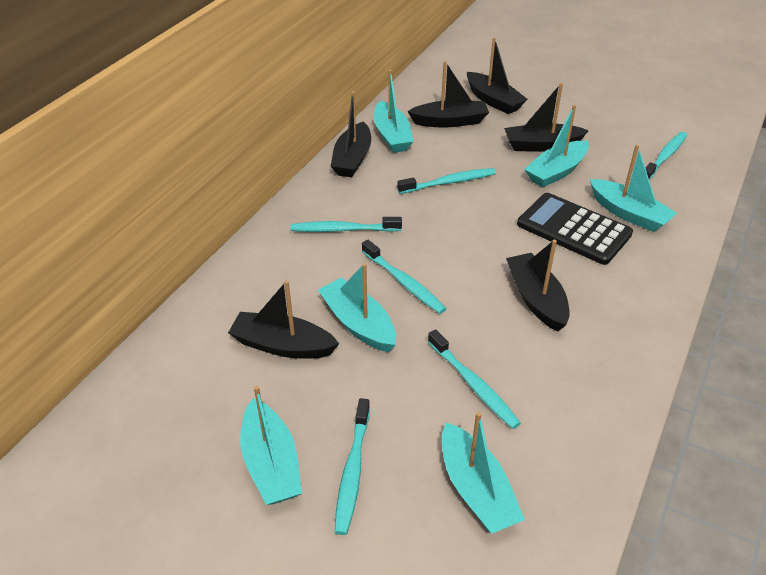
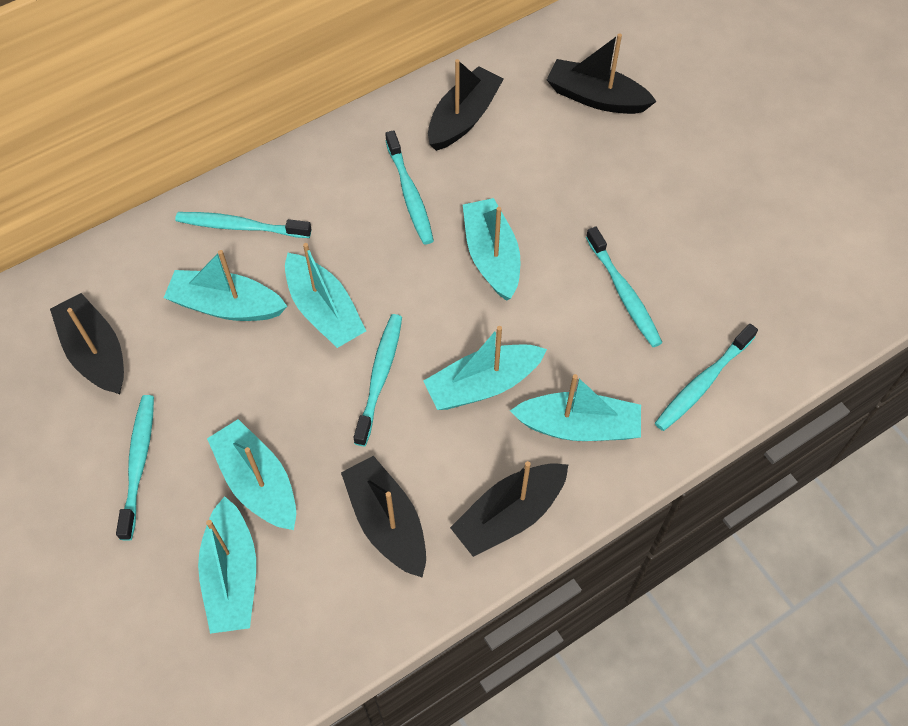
black boat: [228,280,339,358] [331,91,371,177] [407,61,489,128] [467,38,528,114] [504,83,589,152] [506,240,570,332] = 6 -> [50,293,124,394] [341,456,426,577] [428,59,504,151] [450,461,568,557] [547,33,657,114] = 5
black calculator: [517,193,633,265] = 1 -> none = 0
turquoise boat: [240,386,302,505] [318,263,396,352] [374,70,414,153] [442,412,525,534] [524,105,589,187] [590,145,677,232] = 6 -> [164,250,288,321] [198,496,256,634] [207,419,296,530] [285,243,366,348] [424,326,547,410] [463,198,520,301] [510,374,641,441] = 7

